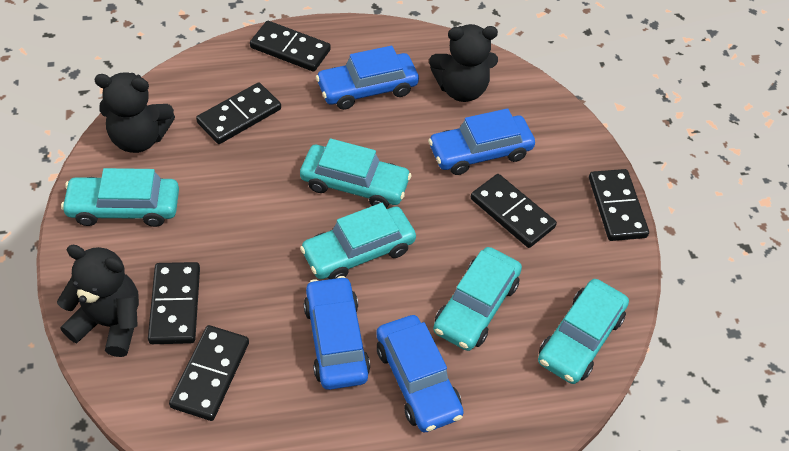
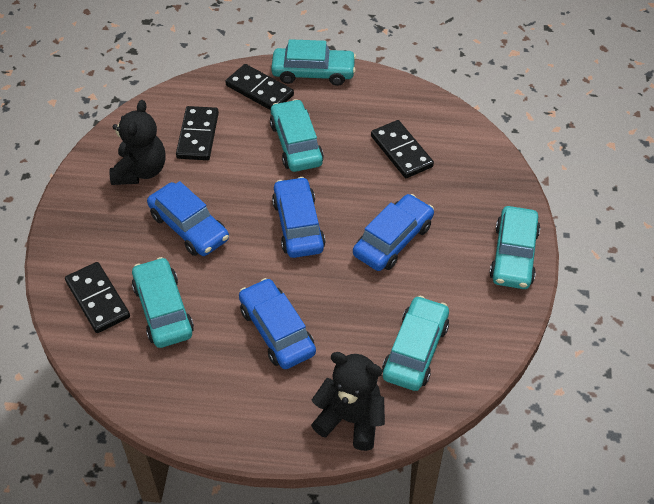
black domino: [148,262,200,344] [169,325,249,421] [196,82,281,144] [250,21,331,72] [471,174,557,248] [589,169,649,241] = 6 -> [65,262,130,333] [176,106,219,160] [225,64,294,110] [371,120,434,178] = 4
black teddy bear: [57,245,139,357] [94,73,175,153] [429,24,498,102] = 3 -> [109,100,166,185] [311,352,385,451] = 2

